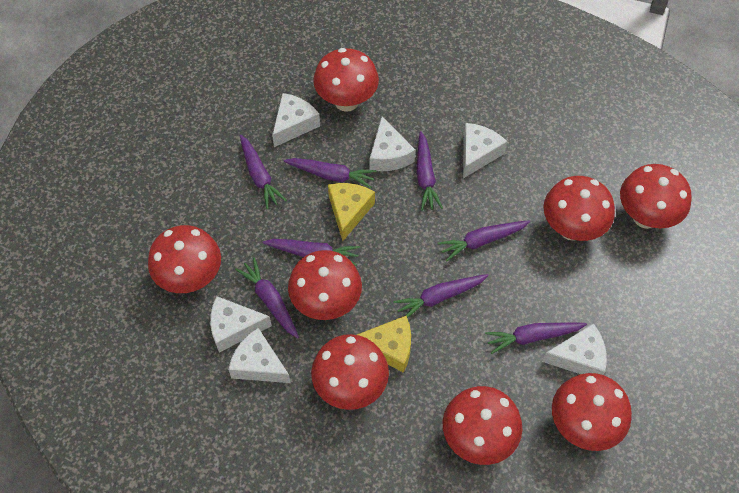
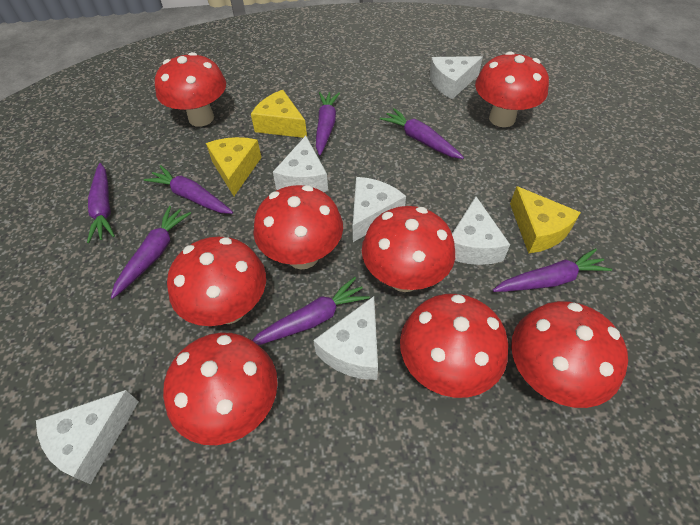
purple carrot: [235,258,299,339] [240,135,287,209] [263,239,361,266] [284,158,376,188] [393,274,489,318] [416,131,443,211] [437,220,530,262] [485,322,587,354] = 8 -> [87,163,115,243] [111,206,191,299] [144,165,233,214] [252,277,370,345] [316,92,340,155] [380,108,464,159] [493,248,612,292] = 7
yellow cheese: [328,183,375,241] [357,316,411,373] = 2 -> [206,137,262,196] [251,90,307,138] [510,186,581,254] = 3

